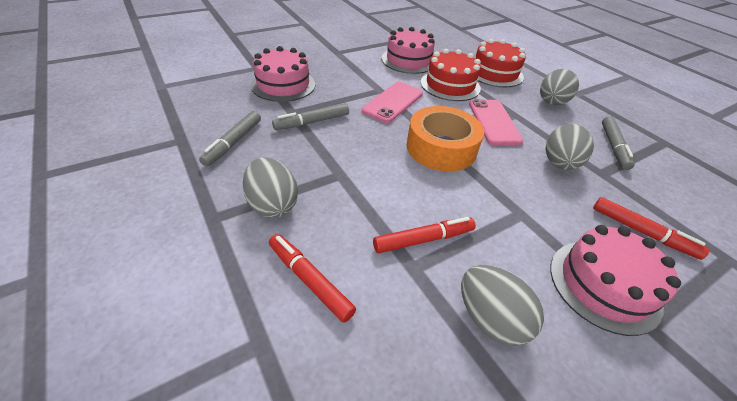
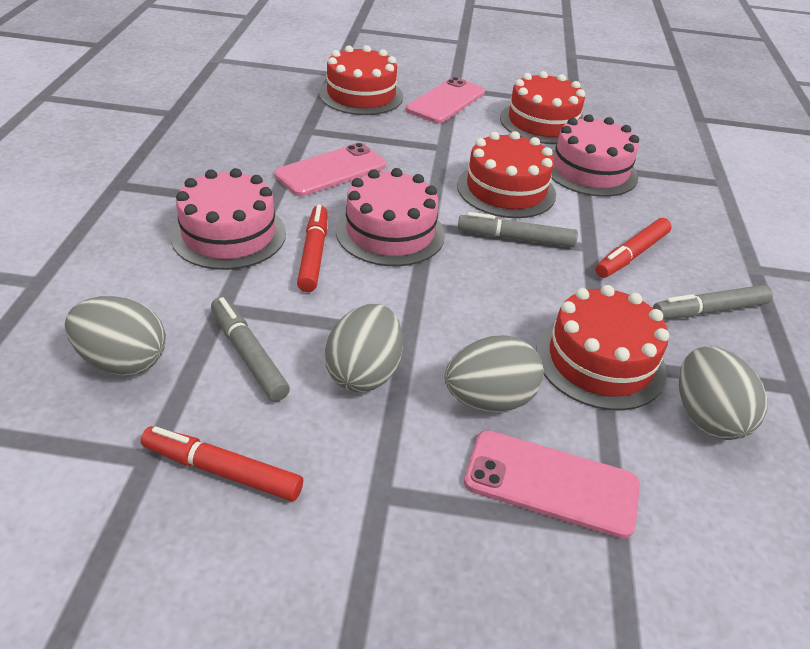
orange tape: [406,106,484,171] = 1 -> none = 0
pink phone: [362,82,423,123] [469,99,523,145] = 2 -> [274,143,386,196] [406,77,485,123] [464,430,640,539] = 3
red cake: [420,49,481,101] [475,39,526,87] = 2 -> [319,45,403,115] [457,131,556,218] [500,71,585,144] [536,285,669,410] = 4

